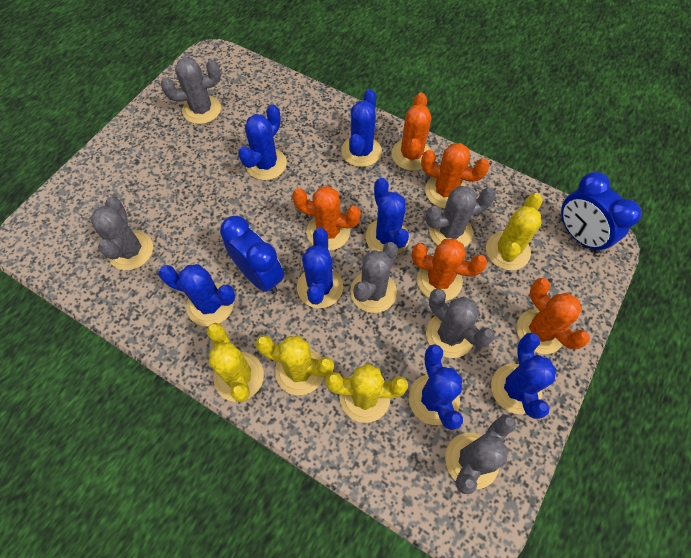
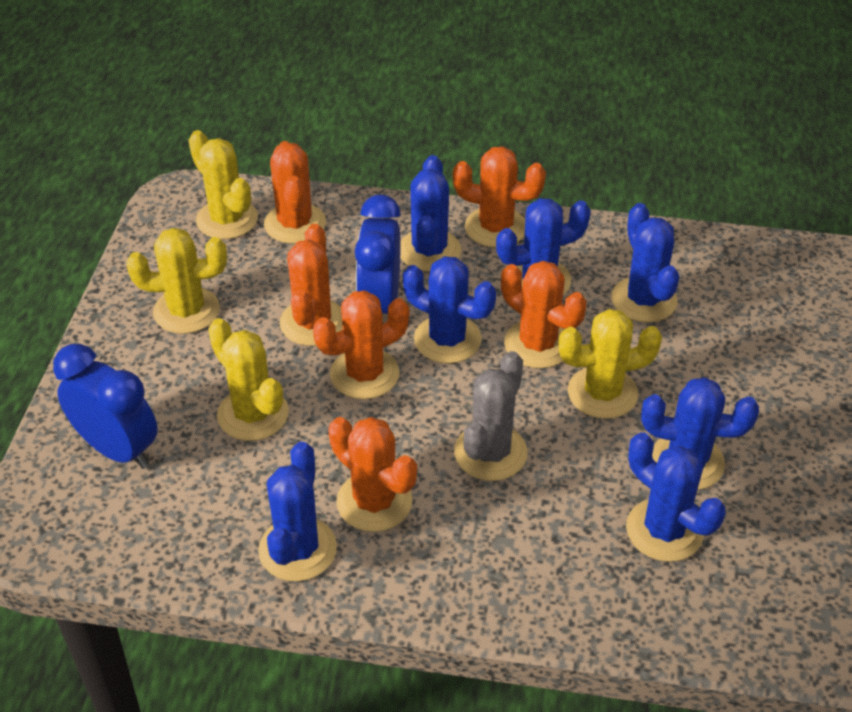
grey cactus: [90,197,153,270] [161,57,221,124] [350,242,398,313] [425,186,496,247] [426,289,495,358] [445,415,516,494] = 6 -> [454,351,527,481] = 1
orange cactus: [292,186,361,251] [392,93,431,171] [411,238,487,301] [421,143,490,208] [516,278,590,354] = 5 -> [264,141,326,244] [280,224,343,346] [313,290,409,399] [328,417,417,532] [453,146,546,248] [501,261,587,368] = 6

